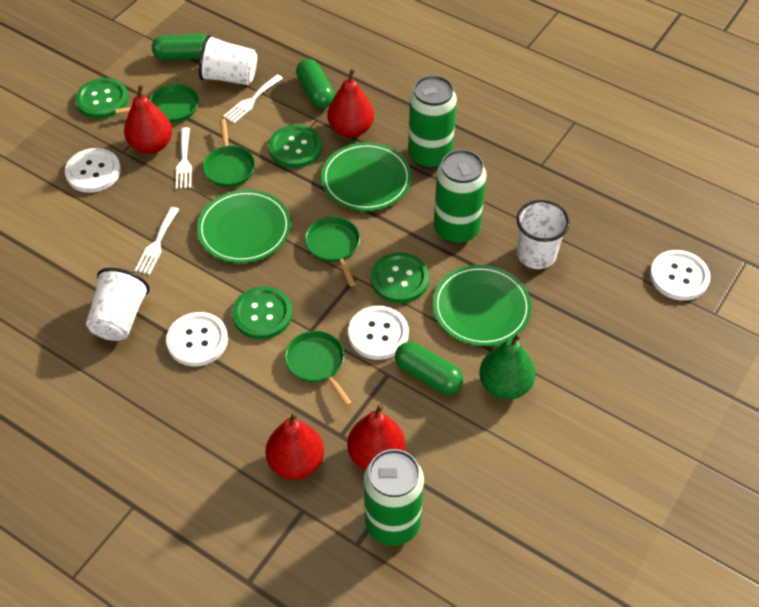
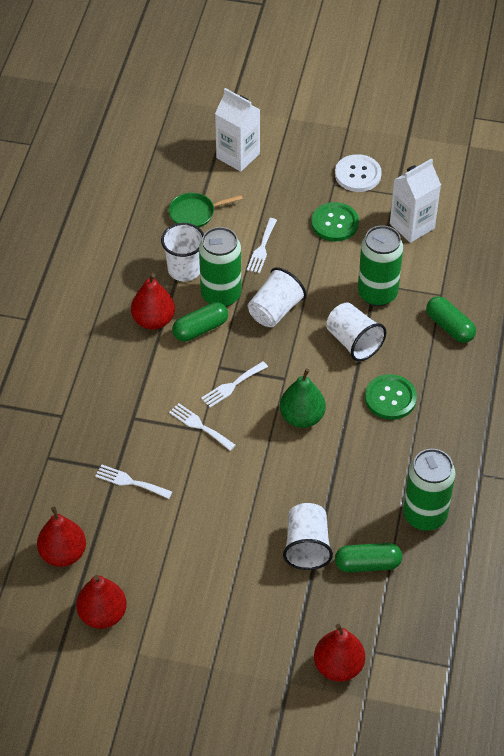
green button: [75,78,129,119] [232,286,292,339] [268,125,322,168] [371,252,429,303] = 4 -> [311,202,359,241] [365,374,417,420] = 2
green pan: [115,84,199,123] [203,119,255,187] [285,331,352,407] [305,217,360,286] = 4 -> [169,193,243,228] = 1
green plate: [197,190,291,263] [321,142,412,211] [433,265,532,346] = 3 -> none = 0
white button: [65,148,121,193] [166,312,228,366] [348,306,409,360] [650,250,710,301] = 4 -> [335,154,382,192] = 1
white carton: none = 0 -> [215,88,260,172] [390,158,441,243] = 2
white cup: [86,268,150,341] [199,35,257,85] [517,200,570,269] = 3 -> [161,223,204,281] [248,267,306,327] [283,503,333,570] [326,302,386,361] = 4
white fork: [134,207,179,275] [176,127,192,189] [223,74,283,123] = 3 -> [95,464,172,499] [169,403,236,451] [201,361,268,408] [247,218,277,273] = 4

